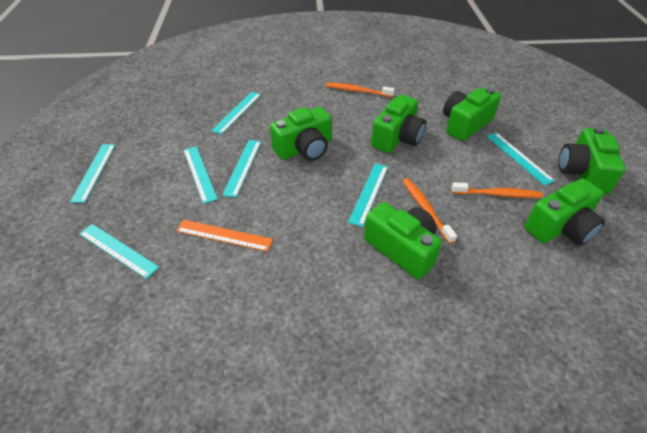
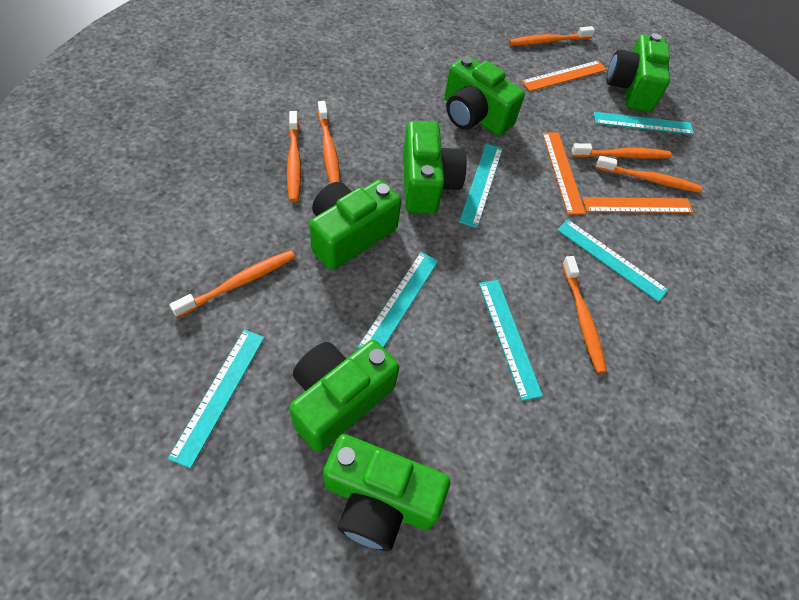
orange ruler: [176,220,273,252] = 1 -> [521,61,607,91] [542,133,586,215] [583,197,693,213] = 3
orange toothbrush: [326,82,395,97] [403,178,457,244] [451,182,543,198] = 3 -> [169,250,295,318] [287,111,301,202] [318,101,340,184] [509,26,595,46] [562,256,607,373] [571,143,672,159] [595,156,702,193] = 7
turquoise ruler: [70,144,115,203] [79,224,159,279] [184,146,218,204] [211,92,261,134] [222,140,261,198] [348,164,388,227] [487,133,555,185] = 7 -> [168,330,265,468] [357,252,438,348] [459,144,503,228] [479,280,543,401] [557,220,668,302] [594,112,694,135] = 6

